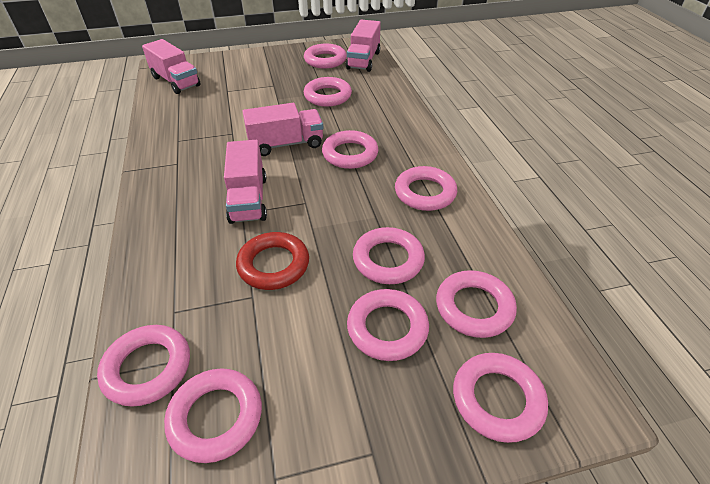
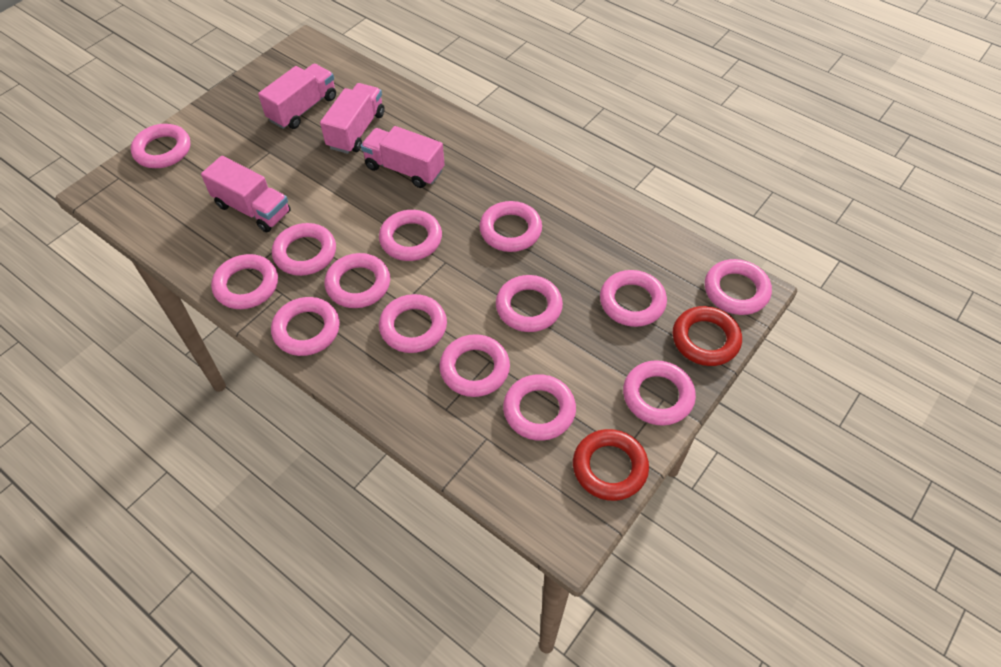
pink ring: [97,325,190,407] [164,368,262,463] [304,44,347,68] [304,77,352,107] [322,130,378,169] [347,289,429,361] [353,227,425,284] [395,166,457,211] [436,270,517,338] [453,353,548,443] = 10 -> [131,124,190,168] [211,254,278,309] [271,297,340,356] [272,223,336,276] [325,253,390,308] [379,210,442,261] [379,294,447,353] [439,334,510,397] [480,201,542,252] [496,275,563,332] [503,374,576,441] [600,270,667,327] [623,360,696,426] [705,259,772,315] = 14
red ring: [236,232,309,290] = 1 -> [573,429,649,501] [673,306,742,366] = 2

